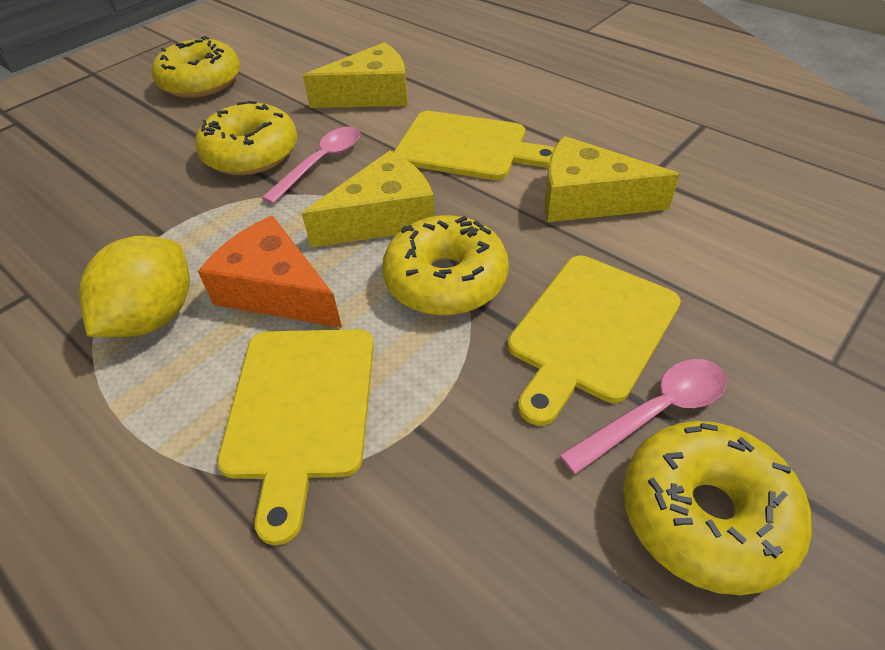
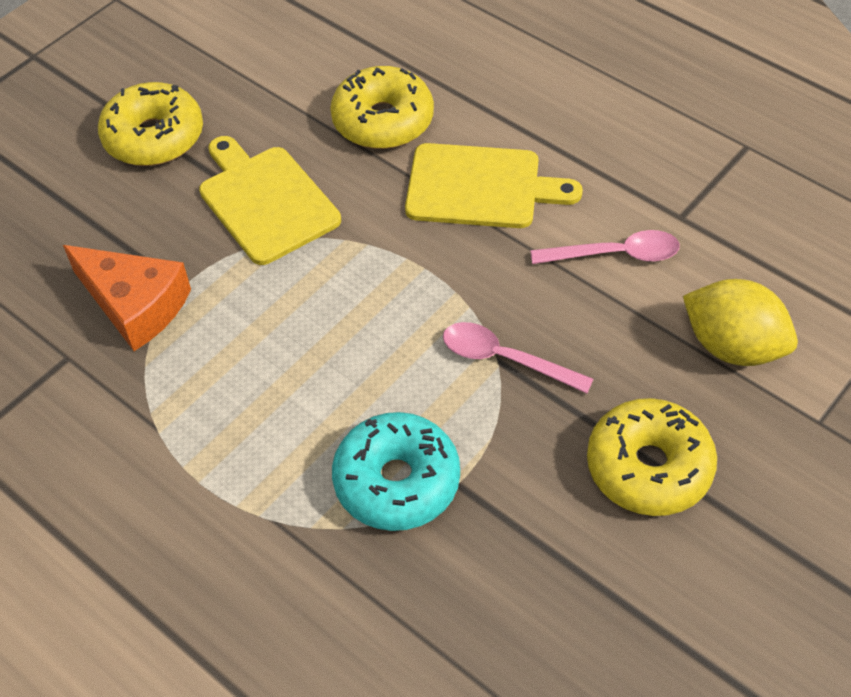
turquoise donut: none = 0 -> [332,412,460,531] = 1
yellow cheese: [302,151,435,247] [303,42,408,108] [545,136,680,222] = 3 -> none = 0
yellow cutting board: [217,329,374,545] [394,111,554,180] [508,256,681,426] = 3 -> [199,136,341,265] [405,143,583,228] = 2
yellow donut: [152,36,240,98] [195,101,297,175] [382,215,509,316] [623,421,812,595] = 4 -> [98,82,203,166] [330,66,434,149] [587,398,717,516] = 3

